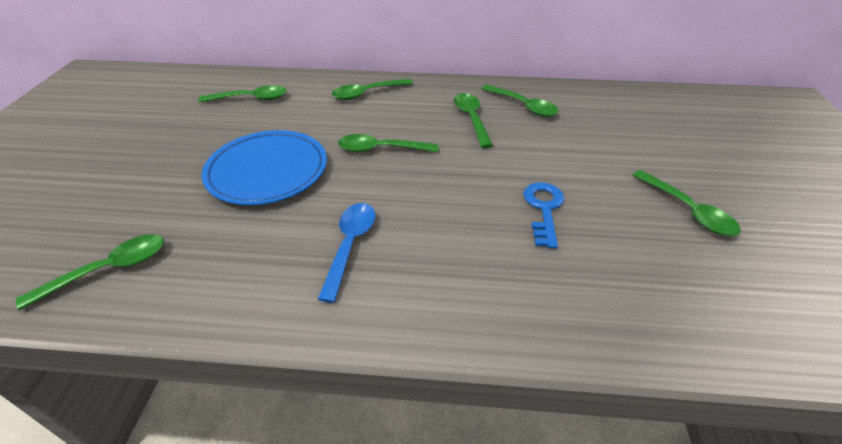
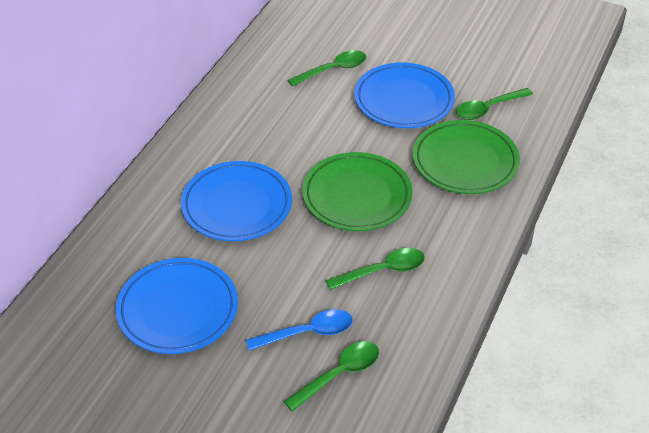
blue key: [523,182,564,249] = 1 -> none = 0
blue plate: [201,130,327,205] = 1 -> [116,258,238,354] [181,161,292,241] [354,62,455,128] = 3
green plate: none = 0 -> [302,152,413,231] [413,120,520,194] = 2
green spoon: [16,235,164,310] [198,85,287,102] [332,79,413,100] [338,134,438,152] [454,93,493,148] [481,84,559,117] [633,170,741,236] = 7 -> [284,341,379,412] [288,50,366,86] [325,248,425,290] [456,88,533,120] = 4

